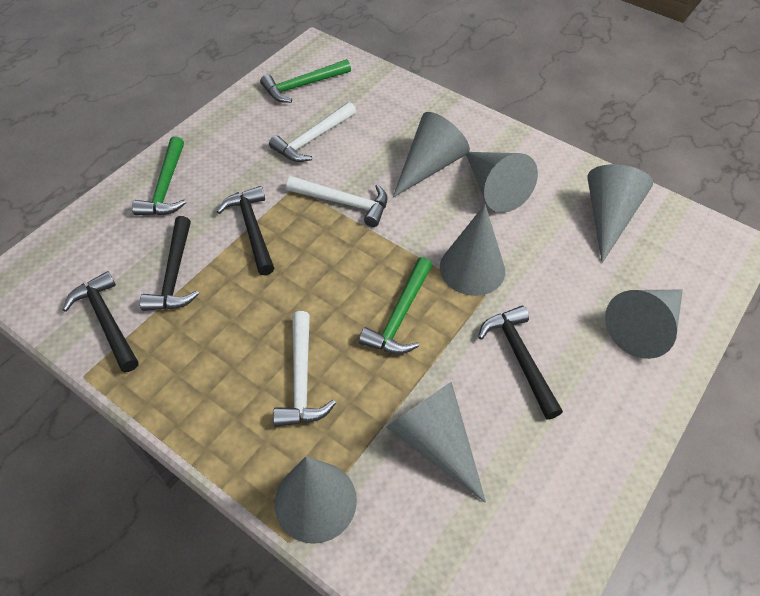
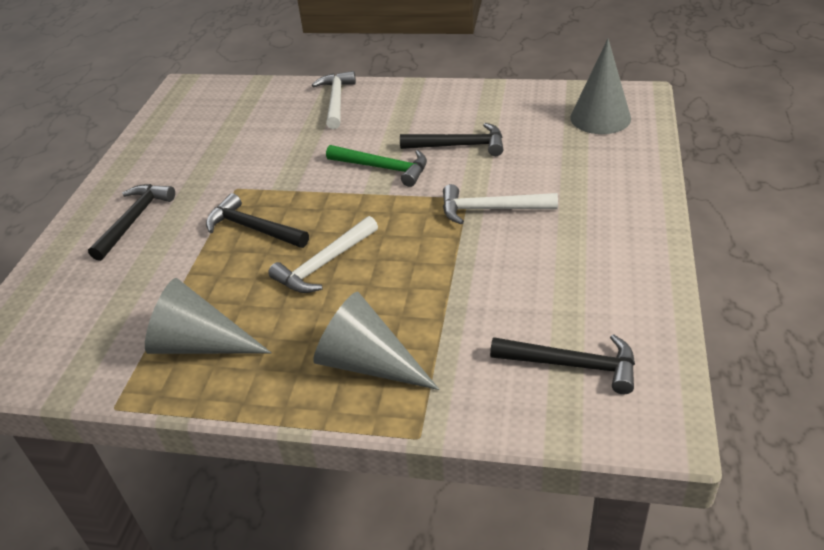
green hammer: [132,136,186,215] [260,59,351,103] [359,257,433,354] = 3 -> [326,145,427,187] = 1
grey cone: [275,456,357,544] [386,382,486,503] [393,112,470,198] [440,204,505,296] [466,152,538,213] [587,164,653,263] [605,290,683,359] = 7 -> [145,278,272,354] [313,292,439,390] [570,39,631,134] = 3

